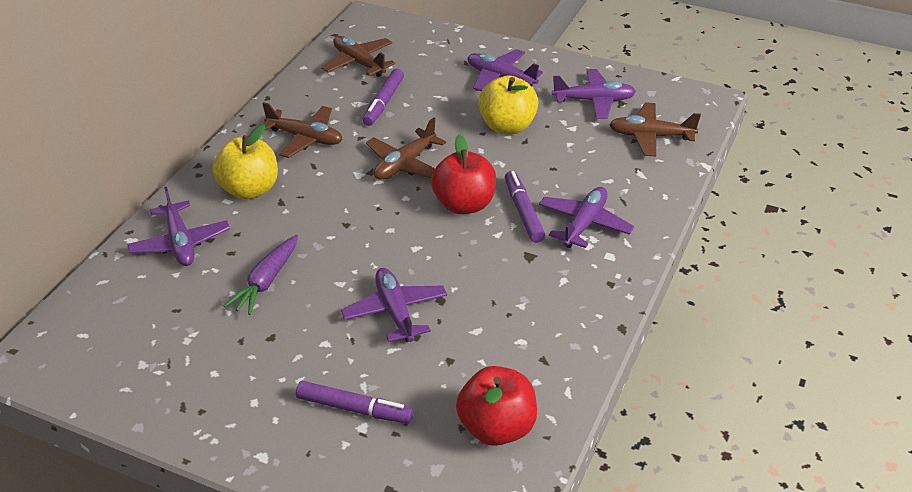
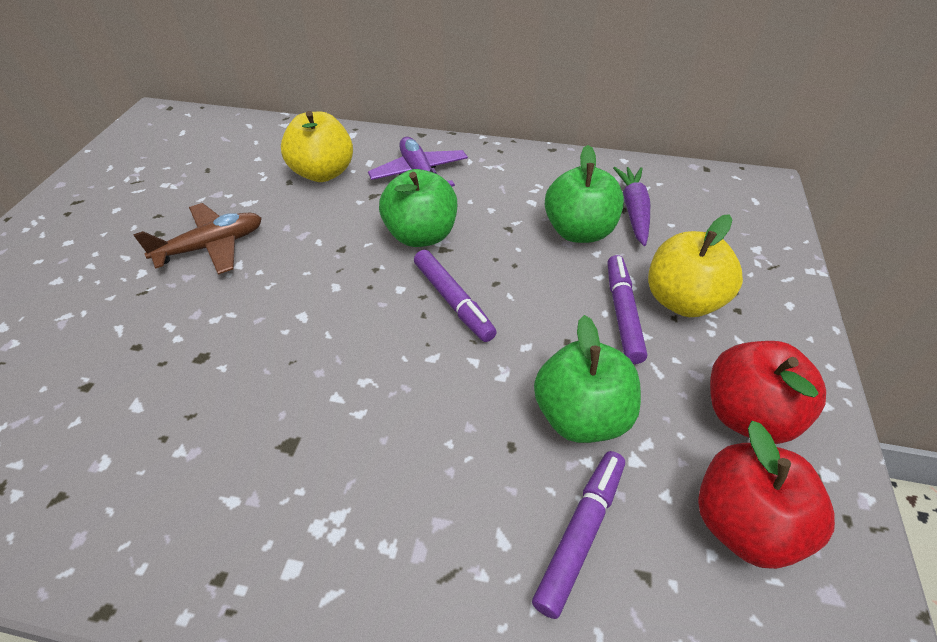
brown plane: [262,102,343,158] [322,36,395,77] [366,117,446,180] [609,102,701,157] = 4 -> [133,203,262,275] = 1
green apple: none = 0 -> [379,169,457,247] [534,315,641,443] [545,145,624,243] = 3
purple plane: [127,187,230,266] [341,268,447,342] [467,49,543,91] [539,187,634,248] [552,69,636,119] = 5 -> [368,137,468,187] = 1

